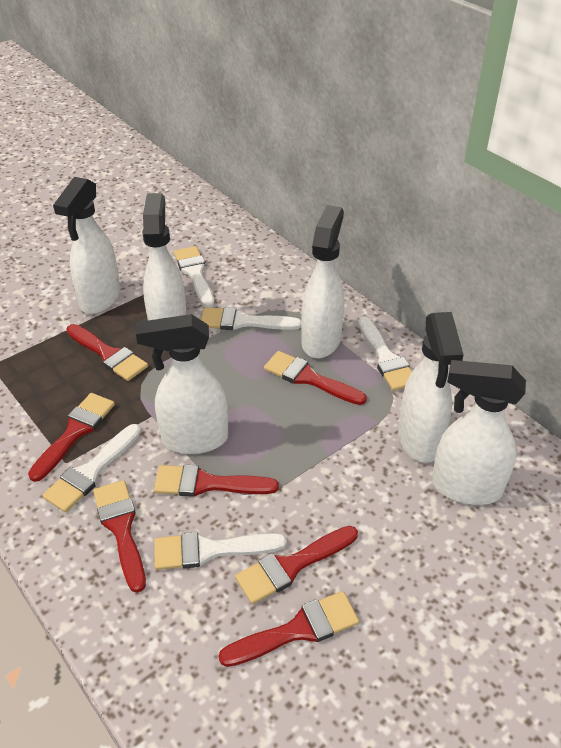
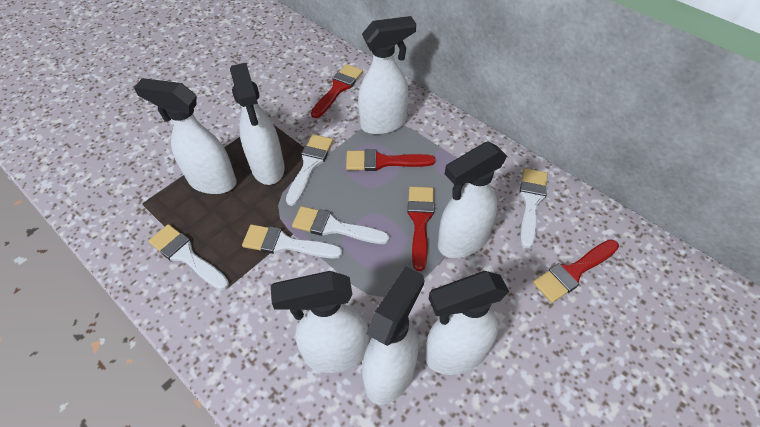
red brush: [28,393,115,482] [66,324,148,381] [93,480,146,593] [154,465,279,497] [218,591,359,667] [235,526,358,604] [264,351,367,405] = 7 -> [311,64,363,118] [346,149,436,171] [408,186,434,271] [533,240,619,303] = 4
white spray bottle: [53,177,121,314] [136,314,228,454] [142,193,187,320] [301,205,344,358] [398,312,464,463] [432,360,526,505] = 6 -> [134,78,237,194] [230,63,285,185] [271,271,369,373] [358,16,416,135] [362,266,425,405] [425,271,509,375] [438,142,507,258] = 7

